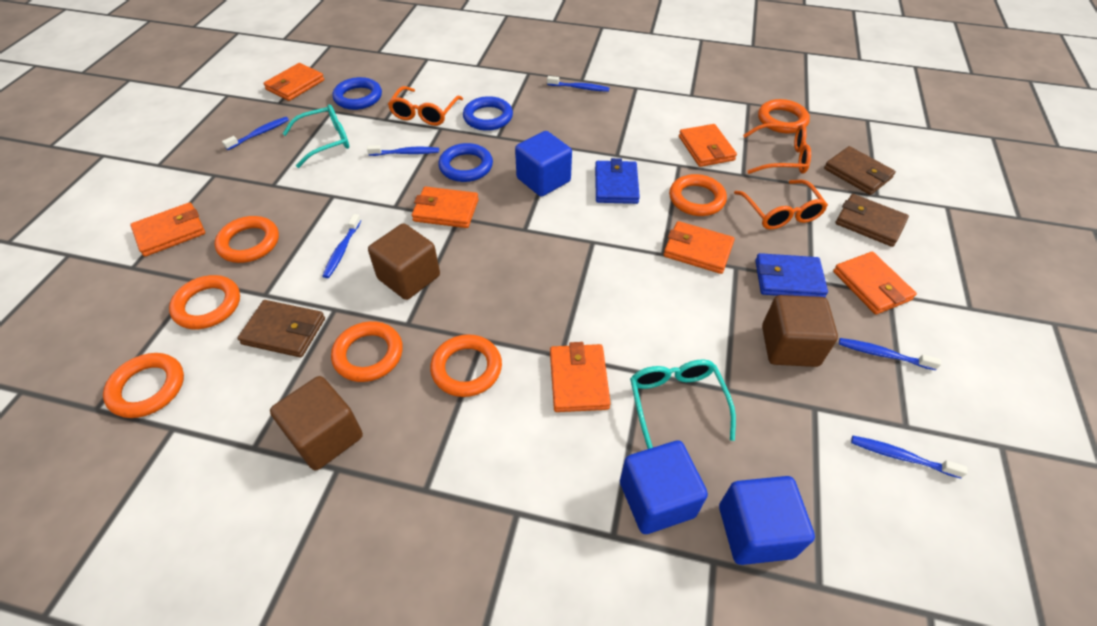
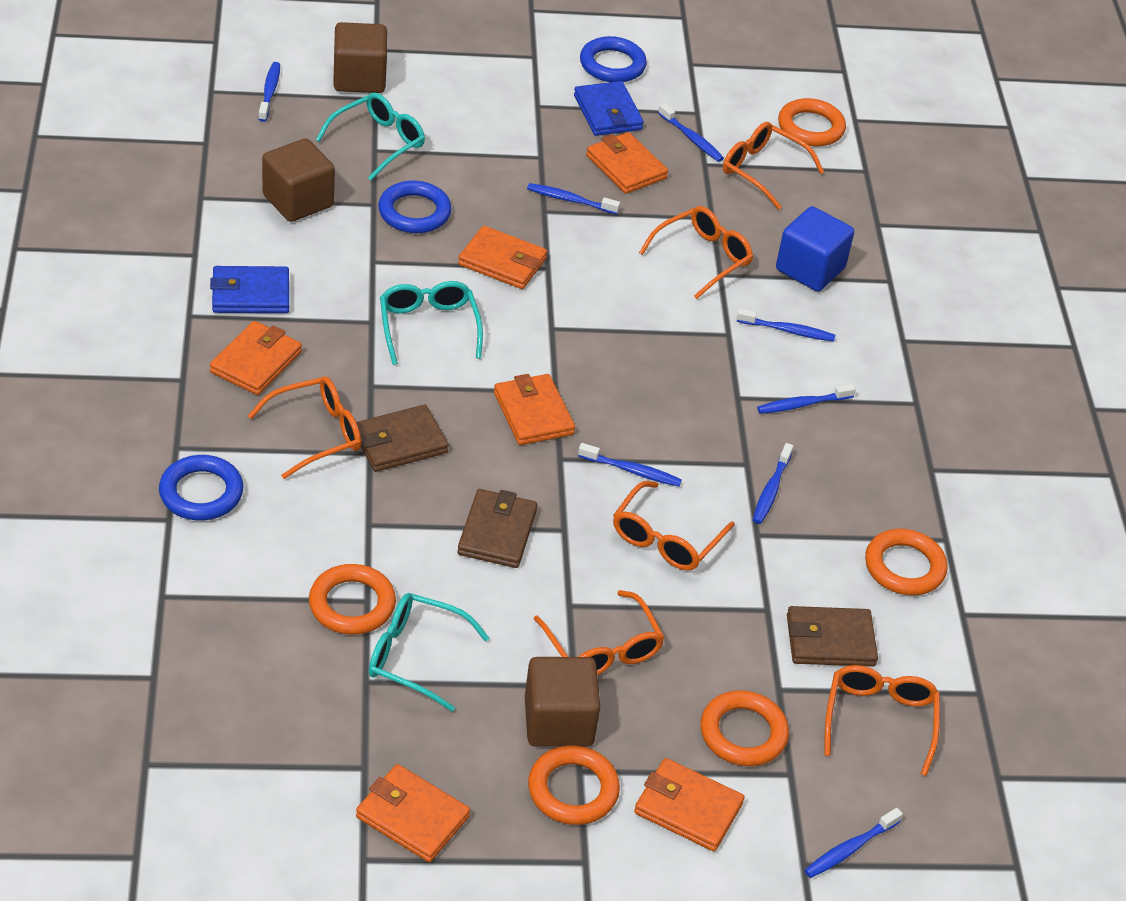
blue cube: [515,131,572,197] [620,440,708,534] [719,476,815,565] = 3 -> [776,206,854,291] = 1
blue toothbrush: [222,117,289,150] [323,214,361,278] [367,145,439,156] [547,76,610,92] [839,338,941,370] [851,436,968,478] = 6 -> [258,62,280,122] [527,183,620,214] [578,443,682,487] [658,103,724,162] [737,308,835,342] [753,443,793,524] [757,384,856,414] [804,808,903,878] = 8
orange glasses: [388,86,463,126] [734,180,828,230] [743,123,811,174] = 3 -> [248,376,361,479] [534,590,665,675] [613,481,735,571] [639,206,753,299] [723,122,824,210] [824,665,940,776] = 6
orange ring: [103,353,184,418] [169,275,240,329] [214,216,279,263] [331,321,403,382] [430,334,502,397] [669,174,727,216] [758,99,810,134] = 7 -> [309,564,396,635] [528,745,620,825] [700,690,789,766] [778,98,846,146] [865,529,948,596] = 5
orange wallet: [130,202,205,257] [263,63,324,101] [412,187,479,228] [550,342,611,412] [664,221,735,274] [679,124,737,167] [833,252,917,315] = 7 -> [210,321,302,395] [356,764,470,862] [458,226,547,289] [494,374,575,445] [586,132,668,194] [634,758,744,851] = 6
turquoise glasses: [282,104,349,168] [630,359,736,449] = 2 -> [316,93,425,180] [369,593,489,712] [380,281,483,365] = 3

